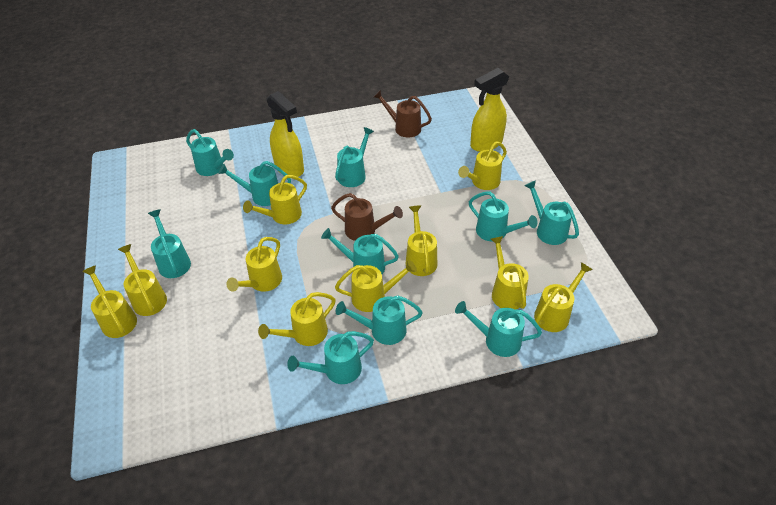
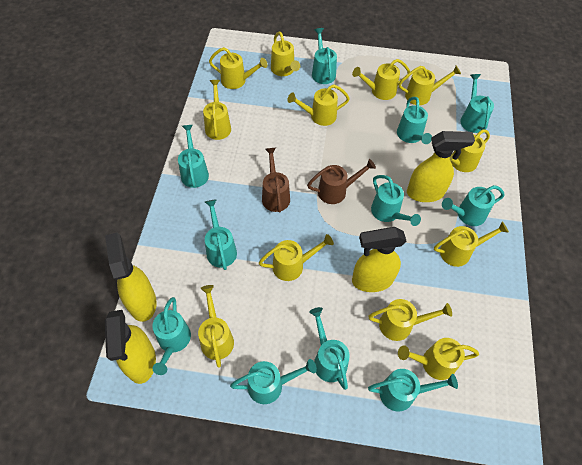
turquoise watering can: [148,209,191,278] [186,129,234,176] [218,161,291,206] [287,331,374,384] [321,228,399,274] [335,127,374,187] [336,296,423,345] [455,301,542,357] [469,191,537,242] [524,180,579,245] = 10 -> [152,297,191,375] [178,125,209,188] [205,199,237,270] [230,359,317,404] [309,307,350,390] [312,28,337,84] [368,369,458,412] [371,175,421,226] [397,97,432,144] [442,185,504,226] [460,74,494,133] = 11
yellow spray bottle: [267,91,304,177] [470,68,509,152] = 2 -> [105,233,157,322] [105,310,156,384] [352,227,406,292] [407,131,475,202] = 4
yellow watering can: [82,265,137,338] [118,244,167,316] [227,237,282,292] [243,175,307,224] [258,292,336,346] [335,260,417,312] [406,205,437,276] [458,142,507,190] [491,236,529,310] [534,262,593,332] = 10 -> [198,285,234,368] [203,80,231,140] [209,47,267,89] [259,234,334,281] [271,32,300,76] [288,84,350,126] [352,59,410,100] [369,299,452,341] [398,338,479,380] [399,65,461,105] [434,222,509,267] [450,129,490,172] = 12

